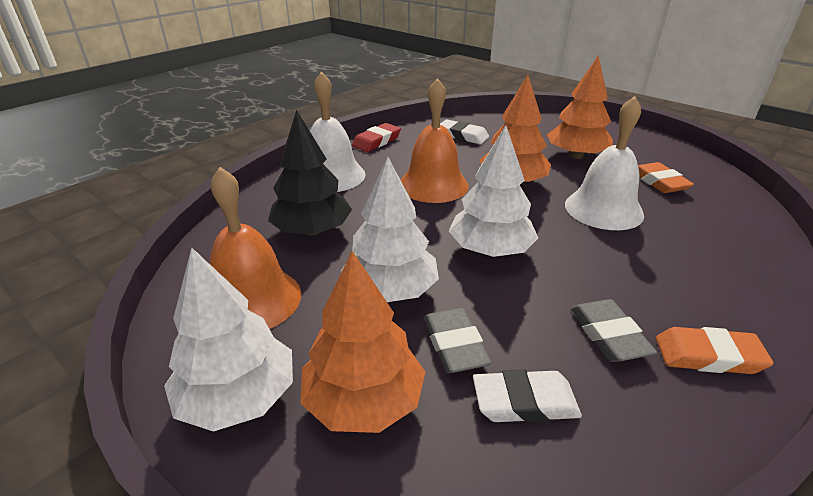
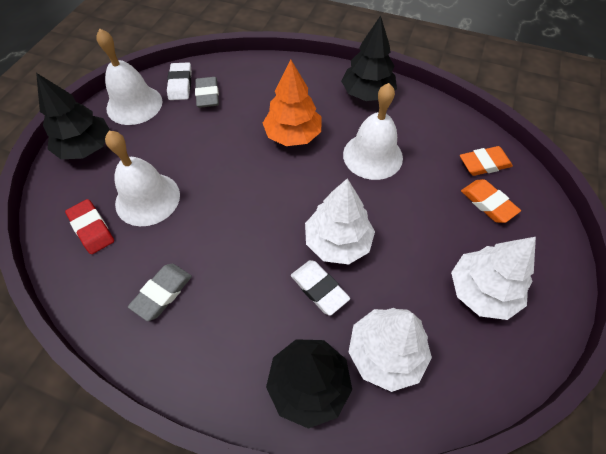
black tree: [268,110,352,236] = 1 -> [36,73,110,159] [266,339,352,429] [341,15,397,101] = 3
orange bell: [210,167,301,329] [401,78,469,203] = 2 -> none = 0
orange tree: [300,251,425,433] [480,75,551,182] [547,55,613,159] = 3 -> [263,60,321,146] = 1
white bell: [310,71,366,192] [565,96,644,230] = 2 -> [96,29,162,125] [105,131,180,226] [343,83,403,180] = 3

